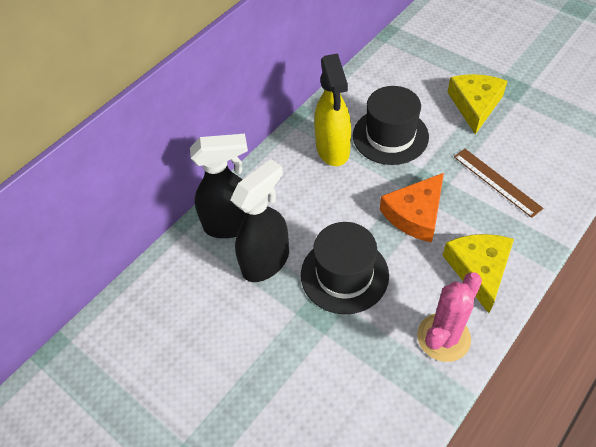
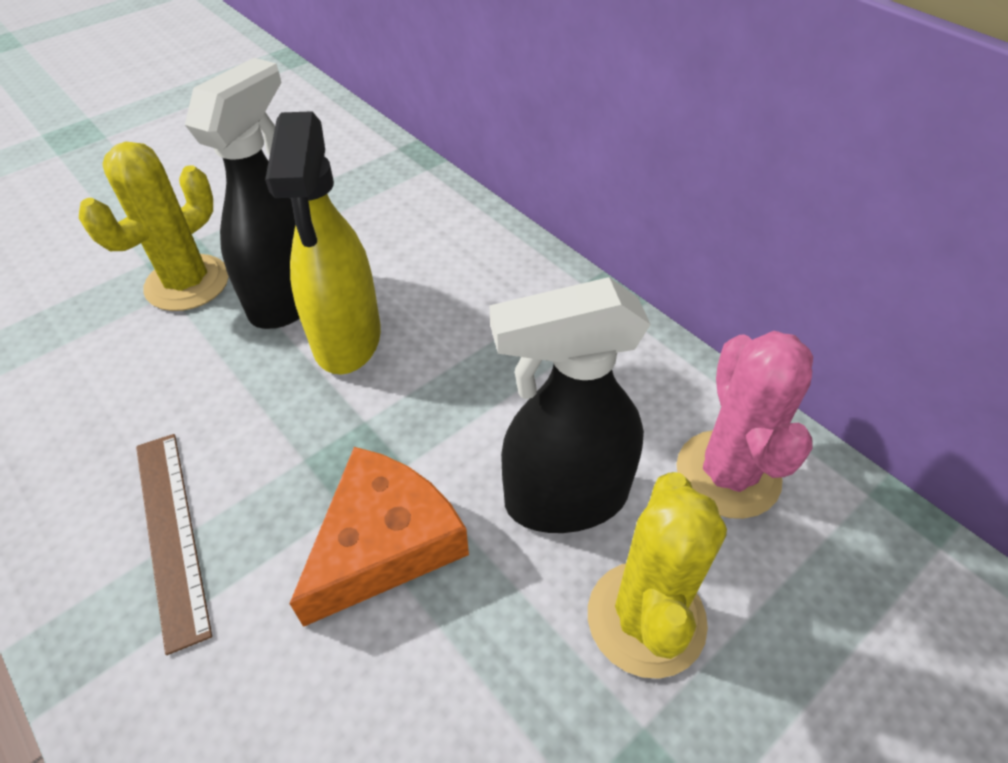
black hat: [301,222,389,315] [353,86,429,165] = 2 -> none = 0
yellow cactus: none = 0 -> [79,142,229,311] [588,472,727,679] = 2
yellow cheese: [443,234,514,313] [447,74,508,134] = 2 -> none = 0

